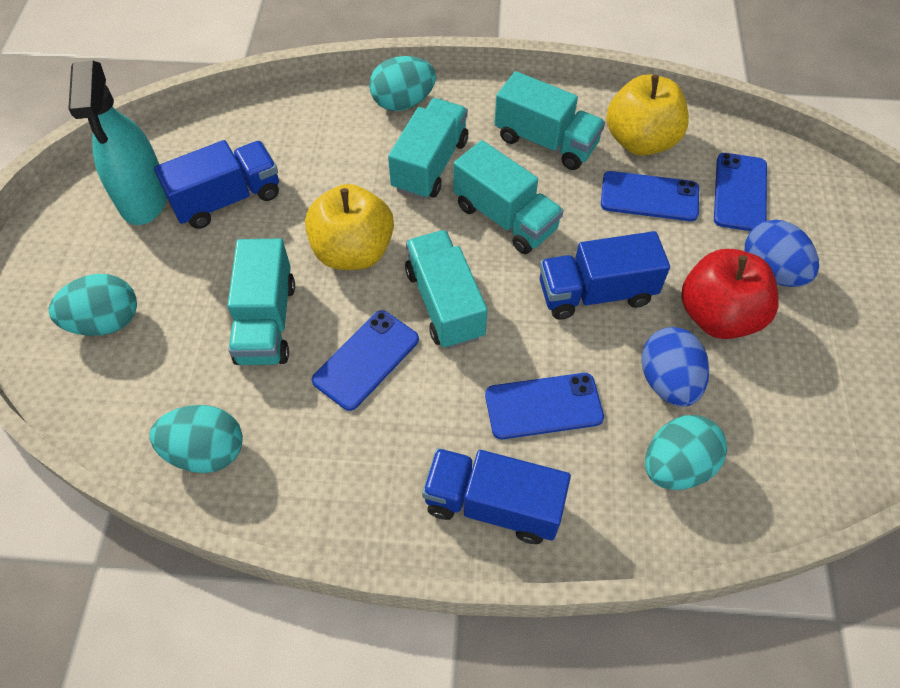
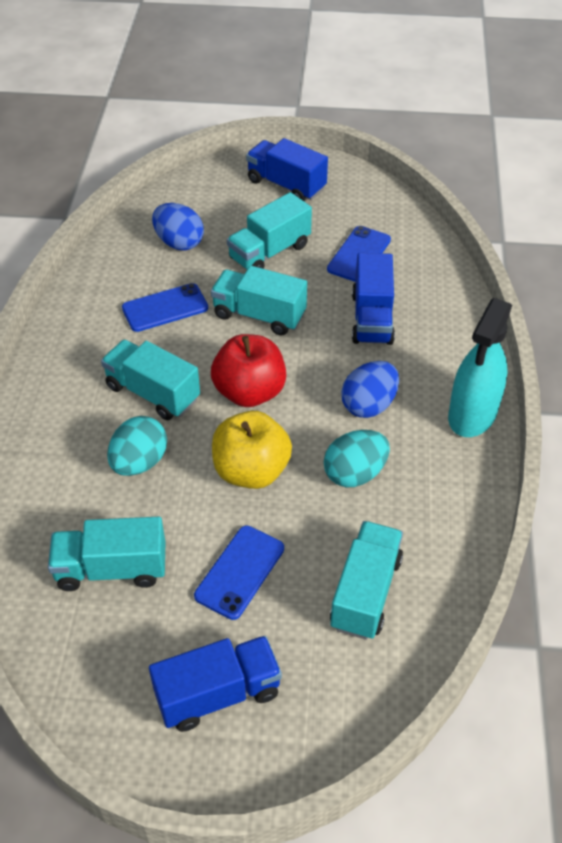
blue phone: [312,310,419,411] [485,373,604,439] [601,171,699,221] [714,153,767,231] = 4 -> [122,283,208,332] [194,525,284,620] [327,226,391,282] = 3
turquoise egg: [49,274,137,336] [149,405,243,473] [369,56,436,111] [645,415,727,490] = 4 -> [107,416,167,476] [324,430,390,487] = 2
yellow apple: [305,184,394,270] [606,74,689,156] = 2 -> [212,411,292,489] = 1

